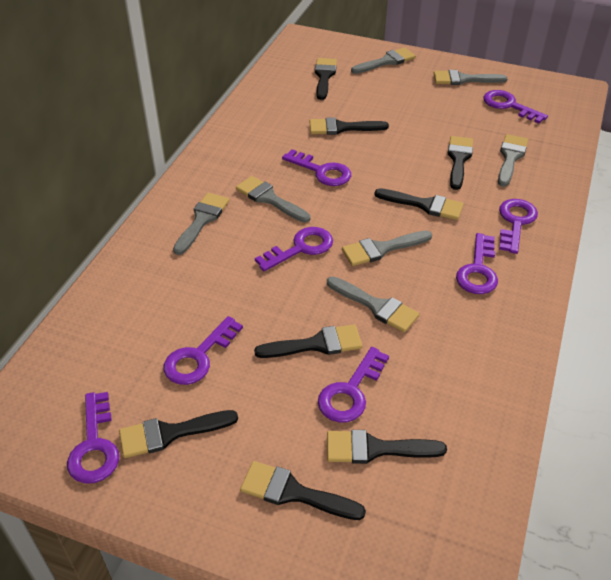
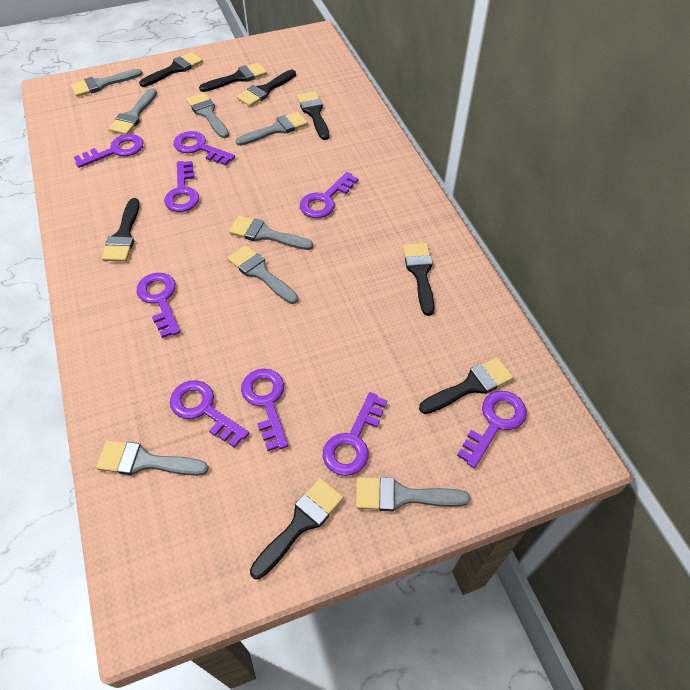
grey brush: [173,193,229,255] [236,176,310,223] [327,276,420,332] [342,230,432,266] [351,47,416,74] [434,70,508,85] [498,134,528,187] = 7 -> [71,69,143,97] [96,441,209,476] [108,88,157,135] [186,93,229,138] [228,245,298,304] [229,216,314,250] [236,112,308,146] [356,477,470,512] = 8
purple key: [67,392,119,484] [163,316,243,385] [255,227,333,271] [282,149,351,186] [318,347,389,422] [456,233,498,294] [484,90,548,123] [499,199,538,254] = 8 -> [74,134,143,168] [136,273,180,338] [164,161,199,212] [170,380,249,448] [173,131,235,166] [241,368,288,451] [300,172,359,218] [322,392,387,476] [457,391,527,468] = 9

